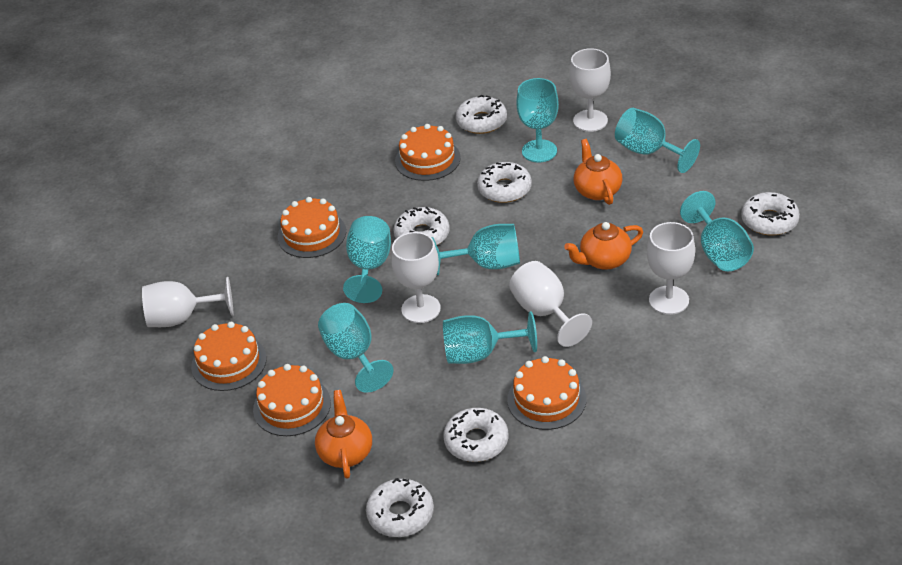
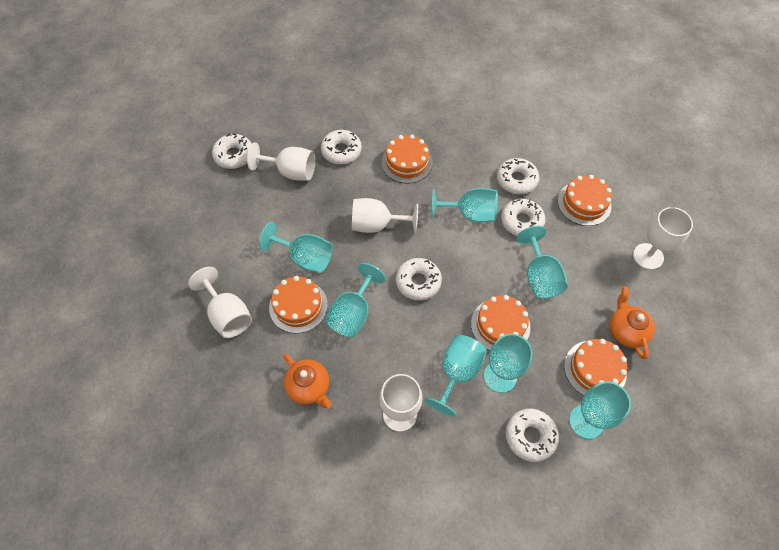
orange teapot: [315,390,372,479] [564,222,643,270] [574,139,622,205] = 3 -> [283,354,332,408] [610,286,655,359] = 2

